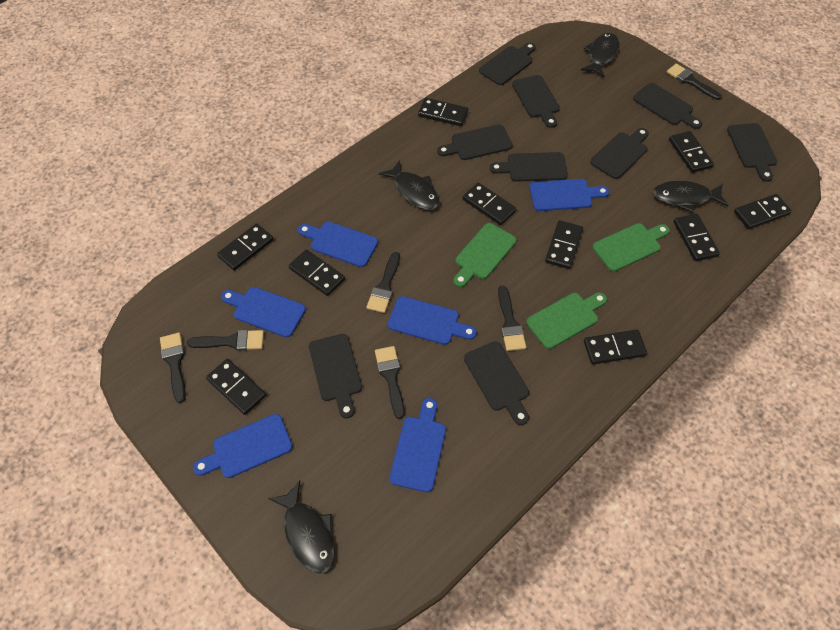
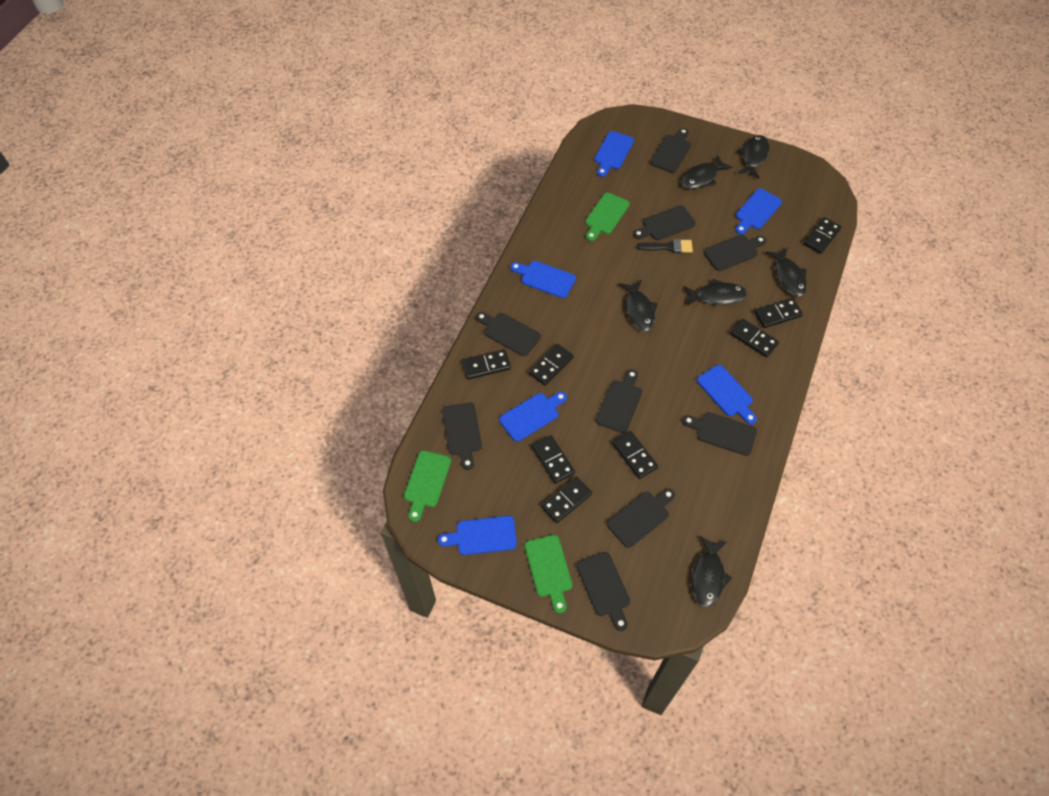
black brush: [160,333,186,403] [187,330,264,351] [366,252,400,313] [375,346,405,419] [498,286,526,351] [667,64,722,100] = 6 -> [637,239,693,253] = 1
black domino: [206,359,266,415] [217,223,274,271] [289,250,345,296] [418,98,468,126] [463,183,516,225] [545,220,583,269] [584,330,647,365] [669,131,714,173] [673,214,720,261] [734,194,792,229] = 10 -> [462,349,511,379] [529,344,574,386] [532,435,575,484] [541,477,592,523] [612,431,658,479] [730,319,779,357] [754,298,803,328] [803,217,842,254] = 8
black fish: [268,481,335,574] [379,160,440,210] [581,33,620,77] [653,181,728,213] = 4 -> [619,280,657,332] [681,154,732,189] [684,279,747,306] [692,536,732,608] [738,135,769,178] [766,247,807,297] = 6

